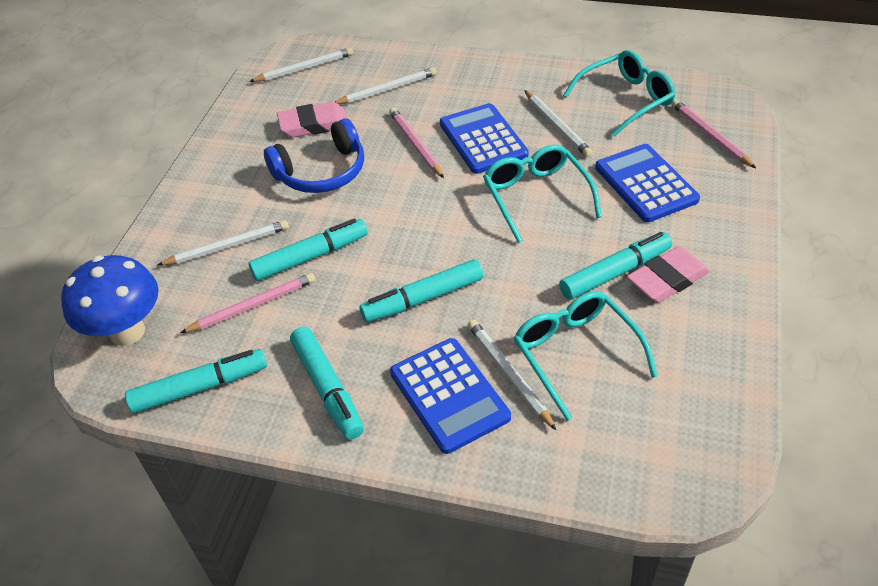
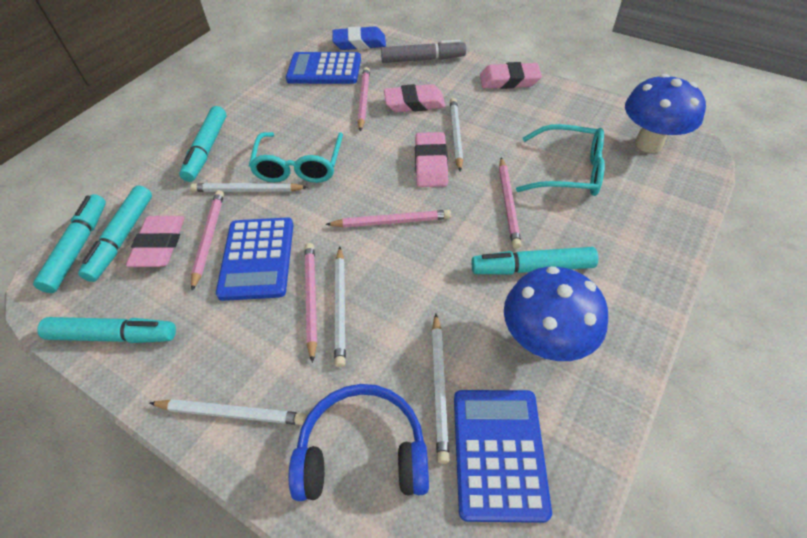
blue eraser: none = 0 -> [332,26,386,50] = 1
blue mushroom: [61,255,159,346] = 1 -> [504,266,608,361] [625,74,706,153] = 2
grey marker: none = 0 -> [381,40,466,63] = 1
pink eraser: [277,102,348,138] [627,246,710,302] = 2 -> [126,216,185,267] [384,84,446,112] [415,132,448,187] [480,62,542,89] = 4
pink pencil: [180,273,316,333] [389,107,444,178] [671,99,756,168] = 3 -> [191,190,224,291] [305,243,317,363] [325,210,451,228] [358,67,370,131] [499,157,521,249] = 5
turquoise glasses: [483,144,602,243] [514,291,658,421] [563,50,675,137] = 3 -> [249,132,343,183] [516,124,605,196] = 2

